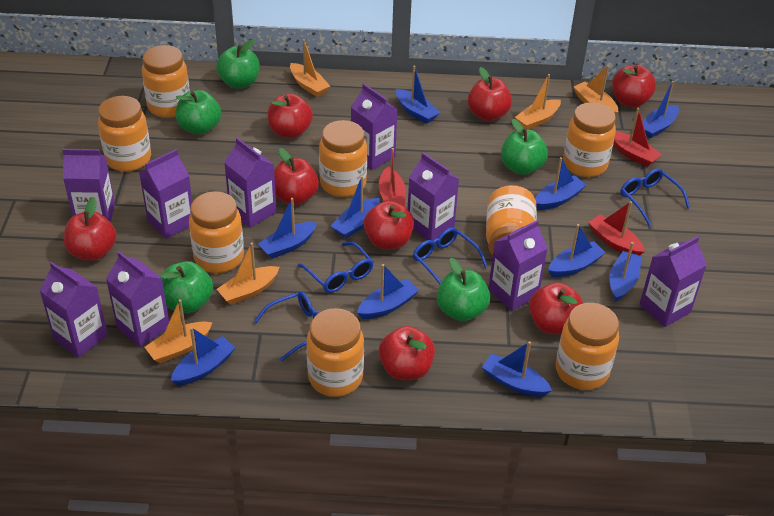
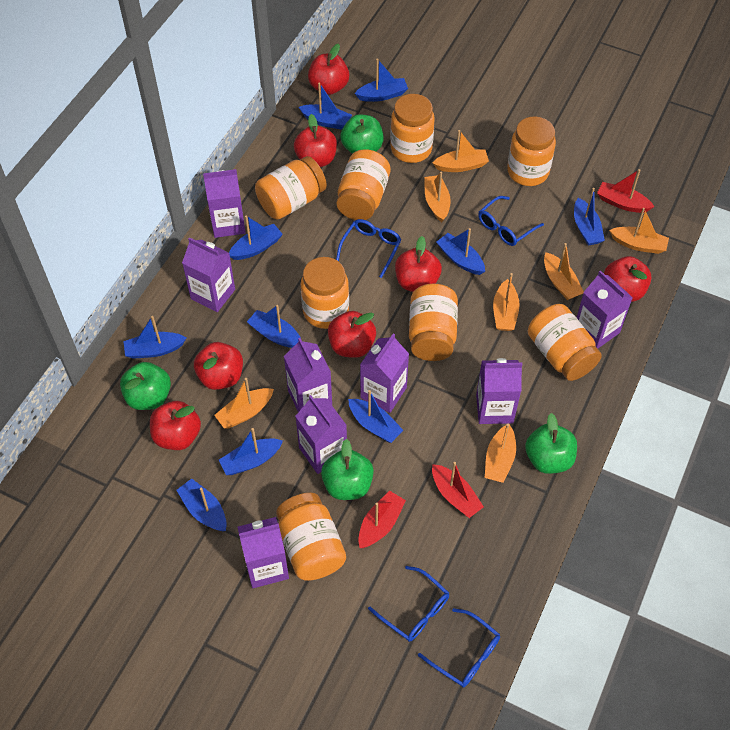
green apple: [160,261,213,313] [175,90,221,135] [216,39,259,89] [437,258,490,321] [501,119,548,175] = 5 -> [120,362,171,410] [321,439,374,500] [340,114,383,154] [525,413,577,474] = 4
orange boat: [145,299,213,363] [217,243,280,305] [290,39,330,97] [515,74,561,130] [574,65,618,115] = 5 -> [214,378,274,429] [424,171,451,222] [433,130,489,172] [485,424,516,483] [493,273,520,331] [544,243,584,300] [609,208,669,254] = 7
purple carton: [39,262,108,358] [62,149,115,222] [106,251,169,347] [139,149,192,239] [224,138,277,228] [351,84,398,170] [408,153,459,241] [488,220,548,311] [639,236,707,327] = 9 -> [182,237,235,312] [203,169,246,238] [237,517,289,588] [284,338,332,412] [295,395,347,474] [360,334,409,413] [476,358,522,424] [576,271,633,349] = 8
red apple: [64,198,116,261] [268,94,313,138] [274,148,319,205] [364,201,414,249] [379,326,435,380] [468,67,512,121] [529,282,583,335] [612,65,656,107] = 8 -> [150,401,201,450] [194,342,243,390] [294,114,337,167] [308,44,349,95] [328,311,376,358] [395,236,442,292] [604,256,652,302] = 7

